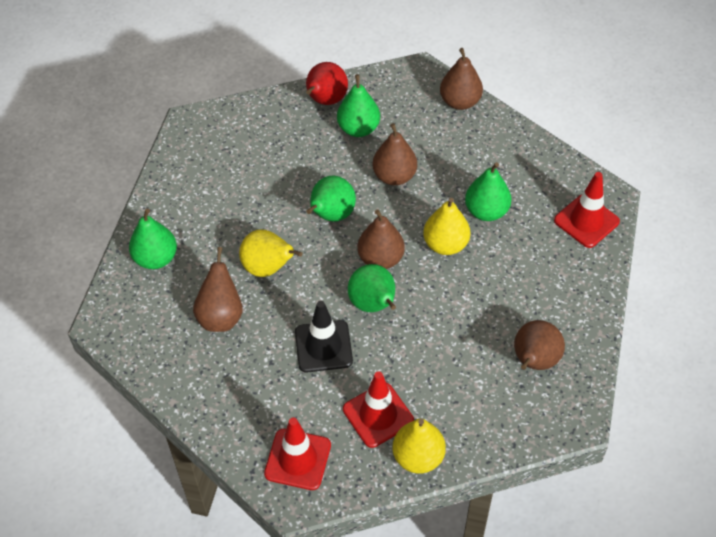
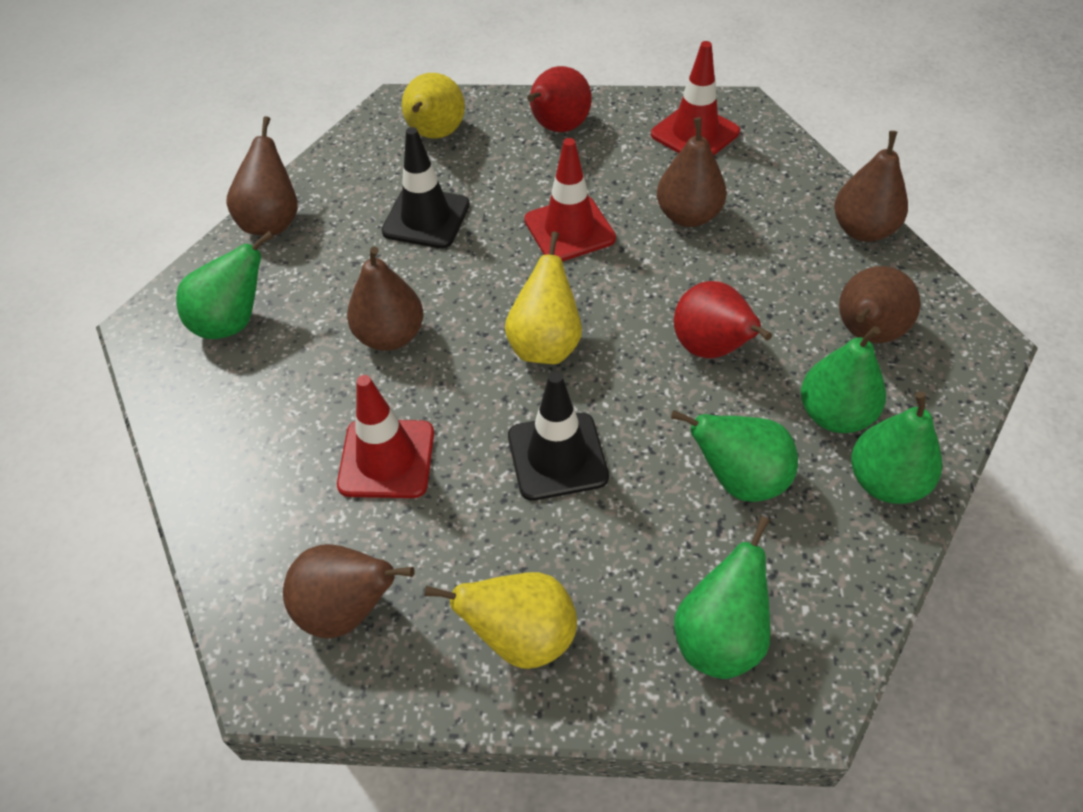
black traffic cone: [295,301,353,372] = 1 -> [382,127,470,248] [508,372,609,501] = 2
brown pear: [193,247,243,332] [357,209,405,269] [372,123,417,185] [440,48,483,110] [514,320,565,370] = 5 -> [226,116,298,235] [283,544,415,638] [347,246,423,351] [657,117,727,227] [834,131,908,242] [839,266,921,343] = 6
red pear: [306,62,348,105] = 1 -> [527,66,592,132] [674,281,772,358] = 2

